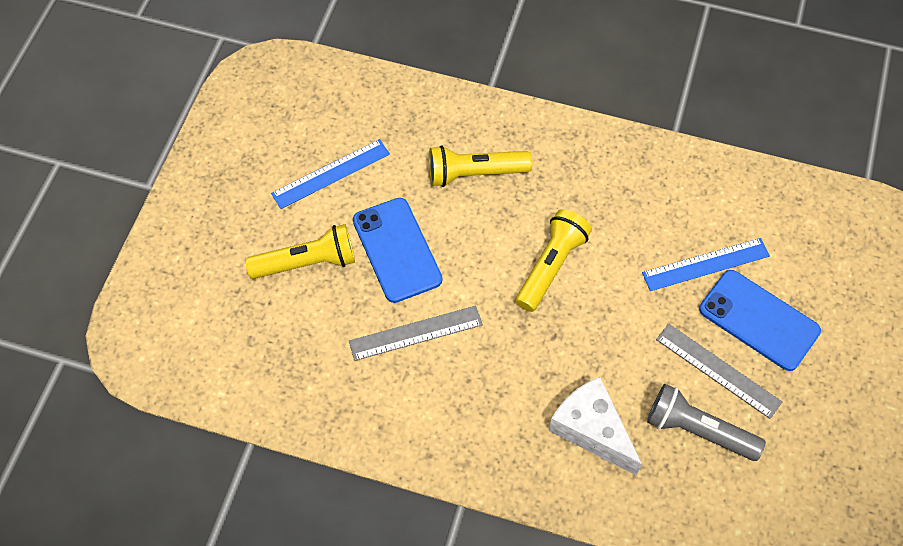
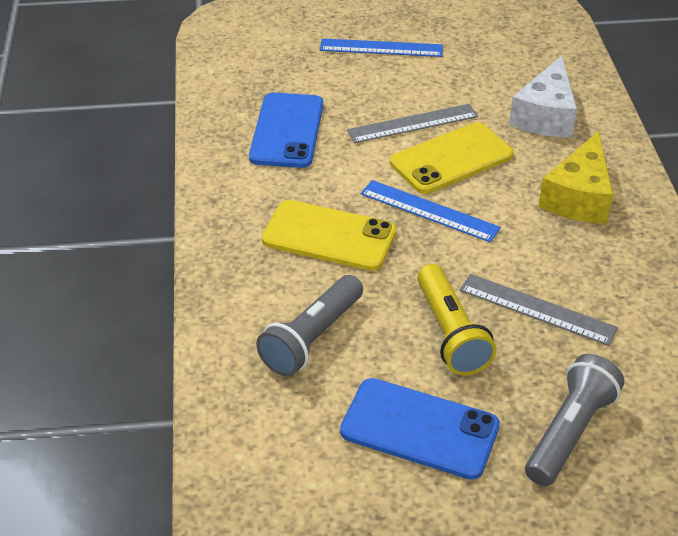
grey flashlight: [647,384,766,461] = 1 -> [256,275,363,376] [525,354,624,486] = 2
yellow cheese: none = 0 -> [538,131,613,224] = 1
yellow flashlight: [245,224,355,279] [429,145,532,187] [516,209,592,312] = 3 -> [417,264,496,376] = 1
yellow phone: none = 0 -> [262,200,396,271] [390,122,514,194] = 2

